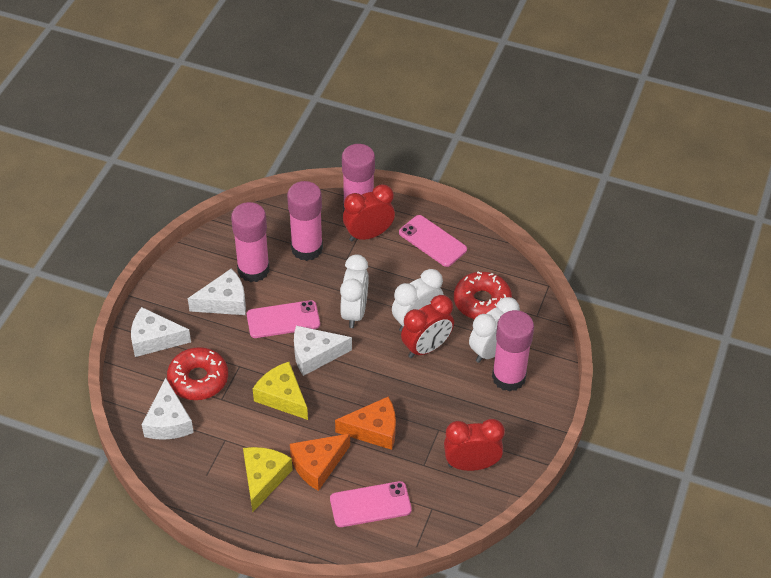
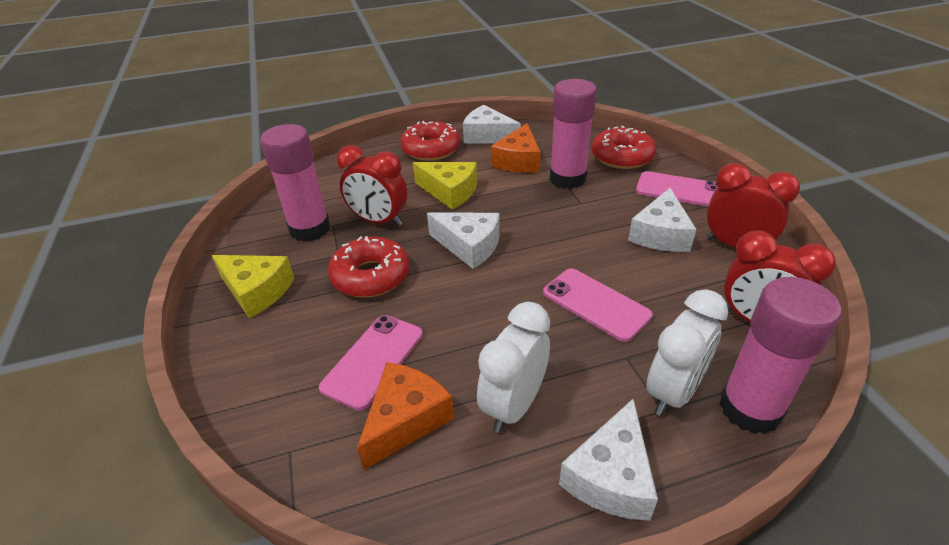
pink glue stick: [231,202,270,282] [287,181,323,261] [342,144,375,212] [492,310,534,392] = 4 -> [260,124,330,242] [550,79,597,189] [719,277,842,434] = 3
red donut: [167,347,228,400] [454,272,512,319] = 2 -> [328,236,409,298] [400,121,461,161] [592,125,656,169] = 3
white clock: [340,254,369,328] [392,269,444,332] [469,297,520,363] = 3 -> [477,302,550,433] [646,289,728,416] = 2

